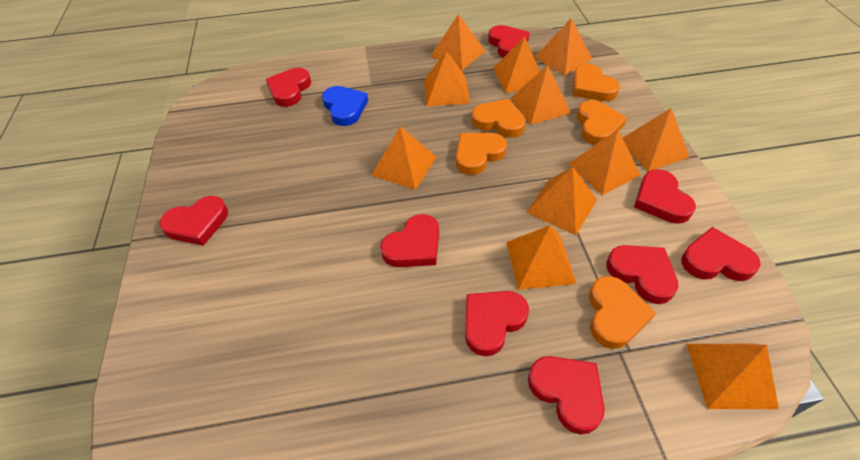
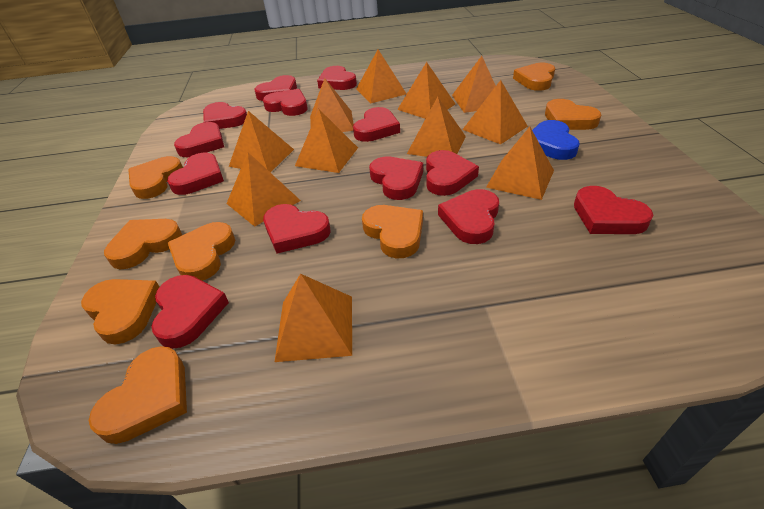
orange heart: [456,133,507,175] [471,99,526,138] [573,64,620,101] [577,100,627,145] [589,276,656,349] = 5 -> [81,279,159,344] [89,346,187,444] [104,219,182,269] [128,156,183,199] [168,222,235,281] [362,205,423,258] [513,63,555,91] [545,99,601,130] = 8
red heart: [159,196,228,246] [266,68,311,107] [380,214,439,267] [465,291,529,356] [488,25,530,58] [528,356,605,435] [606,245,678,304] [634,169,696,224] [681,227,761,281] = 9 -> [151,275,229,349] [167,153,224,195] [174,122,224,157] [203,102,247,129] [255,75,297,101] [263,89,308,116] [263,204,331,253] [317,66,357,90] [353,107,400,142] [369,157,423,200] [426,150,479,196] [438,189,499,244] [574,186,653,234] = 13

